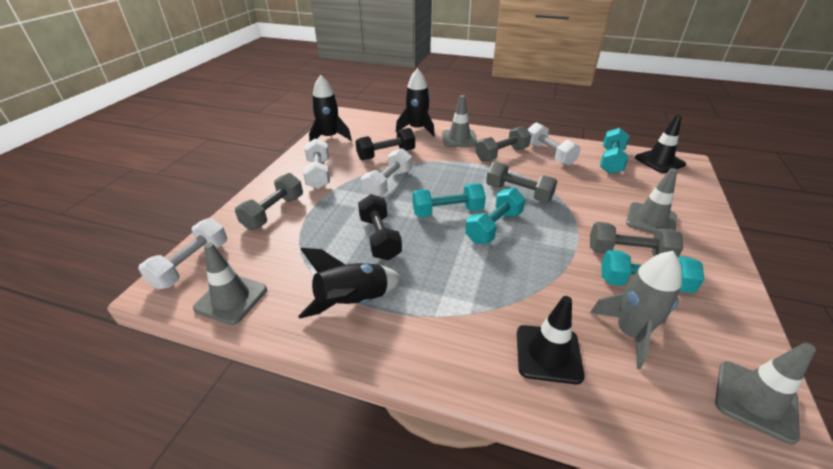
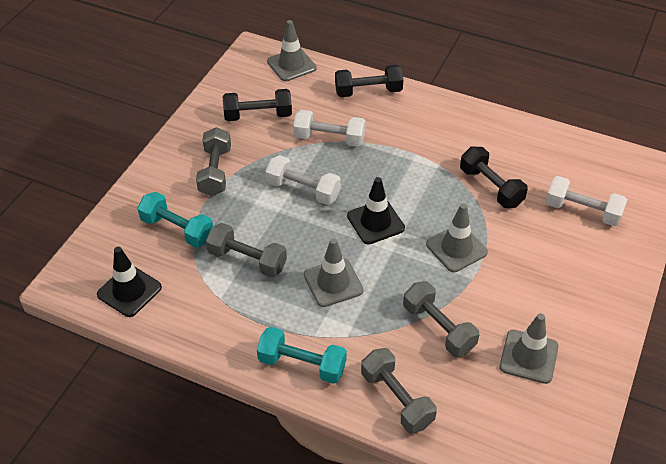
black dumbbell: [355,128,415,160] [358,194,402,260] = 2 -> [223,89,292,121] [335,65,403,97] [460,147,528,208] = 3
black rocket: [298,248,402,319] [309,75,352,142] [396,68,435,137] = 3 -> none = 0
grey rocket: [590,251,682,370] = 1 -> none = 0
turquoise dumbbell: [412,183,486,218] [465,188,525,244] [600,128,629,174] [601,250,704,293] = 4 -> [137,192,213,248] [257,327,347,384] = 2
white dumbbell: [138,218,227,290] [303,139,330,189] [361,148,412,197] [528,122,581,166] = 4 -> [265,155,341,205] [293,110,366,147] [546,176,627,226] = 3

